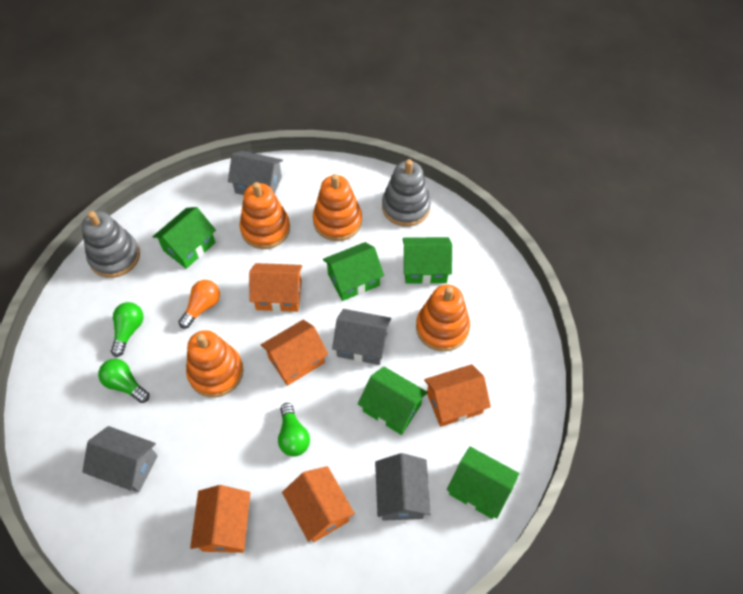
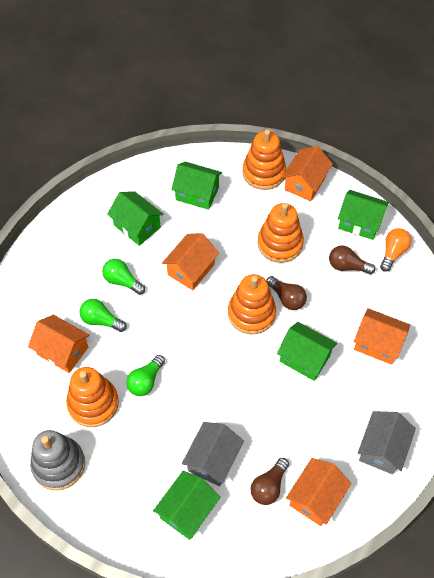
brown light bulb: none = 0 -> [251,458,289,505] [266,276,307,310] [329,245,375,274] = 3
grey house: [82,426,158,492] [228,151,283,195] [332,309,391,365] [375,453,431,521] = 4 -> [182,422,244,486] [358,411,416,475] = 2
grey stacking toy: [81,211,140,278] [382,159,431,227] = 2 -> [30,430,85,491] = 1

